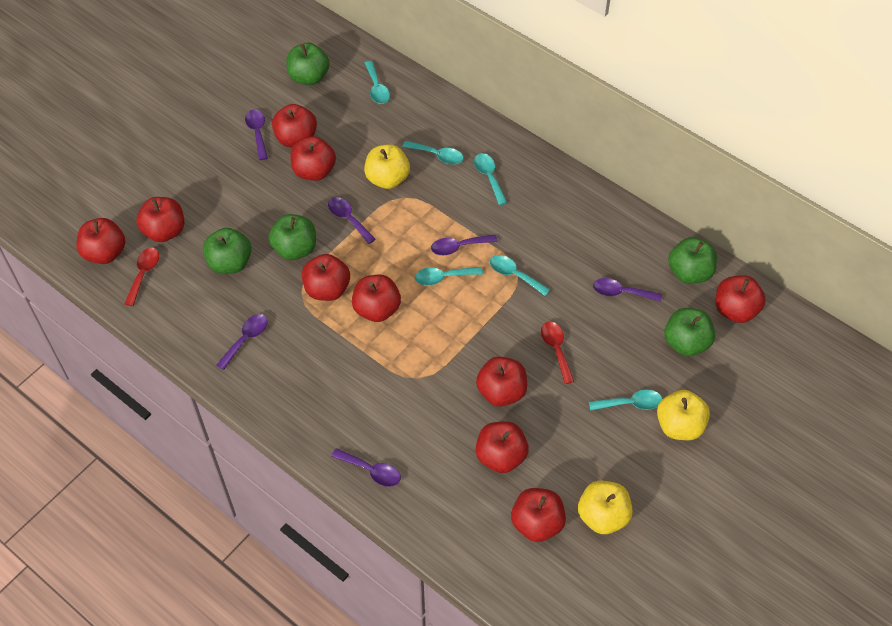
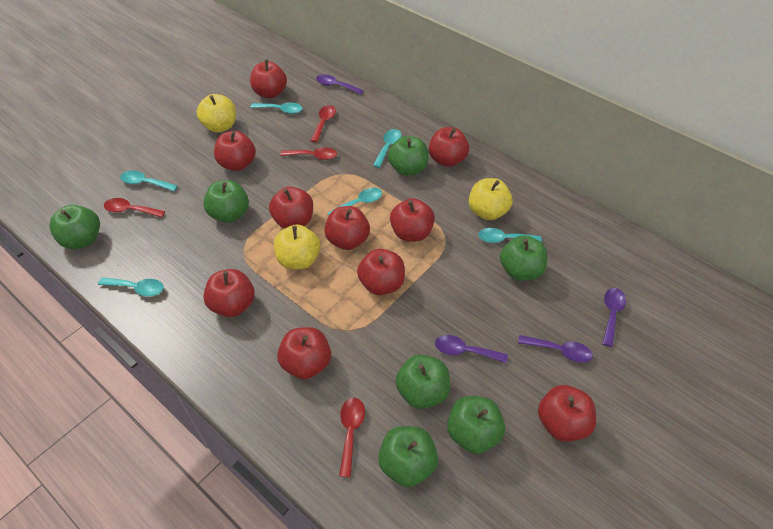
green apple: [203,228,252,274] [269,214,316,260] [286,43,329,85] [664,308,715,356] [668,237,717,284] = 5 -> [49,205,100,249] [203,180,249,223] [378,426,438,487] [388,136,429,176] [396,354,450,409] [447,396,505,454] [500,235,547,281] = 7
purple spoon: [216,314,268,370] [245,109,268,160] [328,197,376,244] [331,448,401,487] [431,235,498,255] [593,278,662,302] = 6 -> [316,75,364,95] [435,335,508,363] [518,335,593,363] [602,288,626,347] = 4
red spoon: [125,248,159,306] [541,321,574,384] = 2 -> [104,198,165,217] [281,147,337,160] [311,105,336,143] [339,398,365,477] = 4

